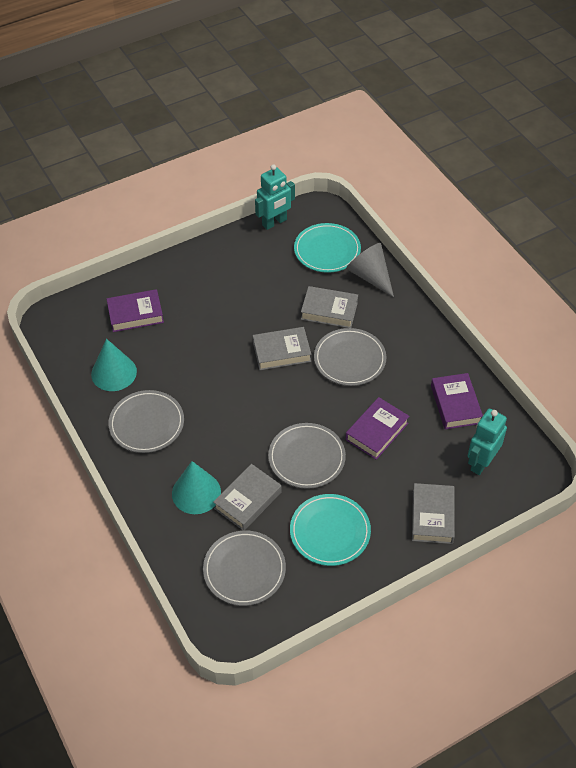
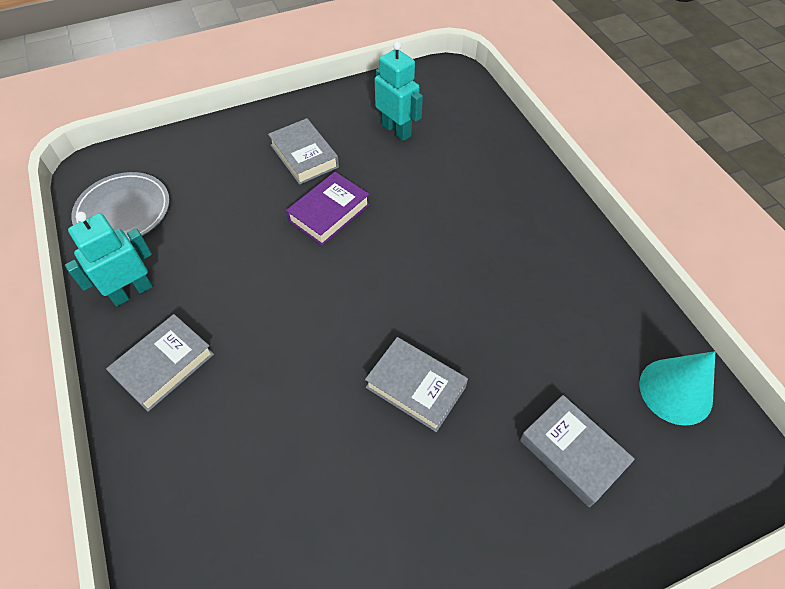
grey cone: [346,243,394,297] = 1 -> none = 0
grey plate: [108,390,184,453] [203,531,286,606] [268,423,346,489] [314,328,386,386] = 4 -> [71,172,170,241] = 1
purple book: [107,289,164,332] [346,397,409,460] [431,373,483,429] = 3 -> [286,172,370,246] = 1
turquoise cone: [91,339,137,391] [172,461,221,514] = 2 -> [639,351,715,426] = 1
turquoise plate: [290,494,371,566] [294,223,361,273] = 2 -> none = 0

